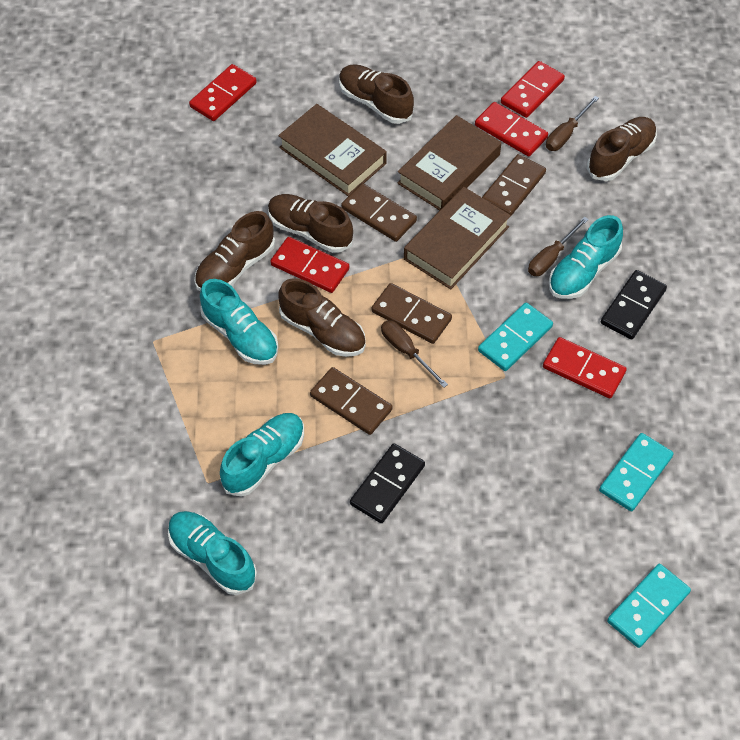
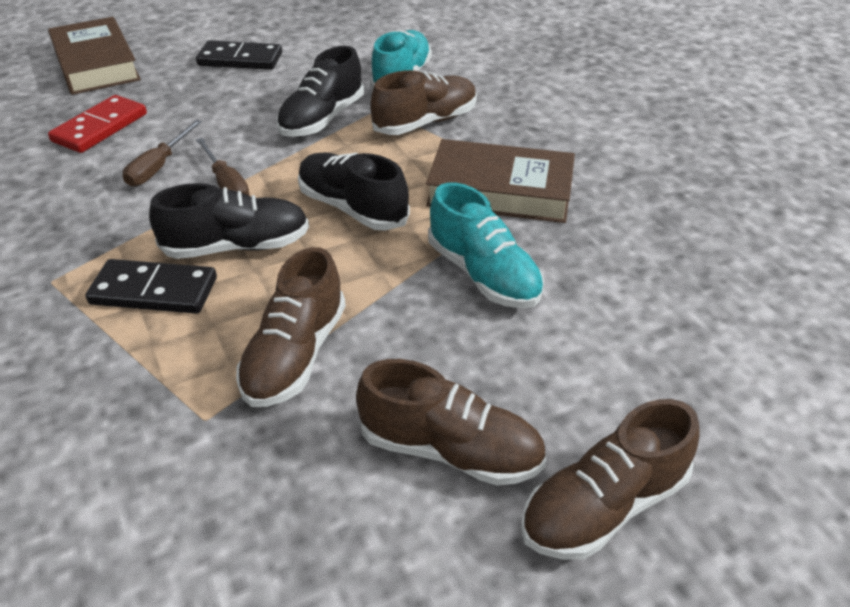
black shoe: none = 0 -> [149,183,309,259] [277,46,364,137] [298,152,410,231] = 3
brown book: [278,104,387,196] [398,115,501,211] [404,187,511,289] = 3 -> [48,17,141,95] [426,139,575,223] = 2
brown domino: [310,367,392,435] [341,183,417,242] [371,283,452,344] [482,154,546,217] = 4 -> none = 0
brown screwdriver: [381,320,448,388] [528,217,589,276] [546,96,599,151] = 3 -> [123,120,202,187] [196,138,250,196] = 2
brown shoe: [194,211,275,291] [268,194,353,253] [279,278,366,357] [339,64,414,124] [587,117,657,181] = 5 -> [236,247,346,407] [356,359,547,486] [370,70,477,135] [521,399,700,560] = 4
red domino: [189,64,257,121] [270,237,349,293] [475,102,548,157] [501,61,565,118] [543,337,627,398] = 5 -> [48,95,147,153] = 1
turquoise domino: [478,303,553,371] [599,433,674,511] [607,564,691,648] = 3 -> none = 0
turquoise shoe: [168,511,257,595] [200,279,278,365] [220,413,304,497] [549,215,623,299] = 4 -> [370,30,432,90] [428,182,544,309] = 2

